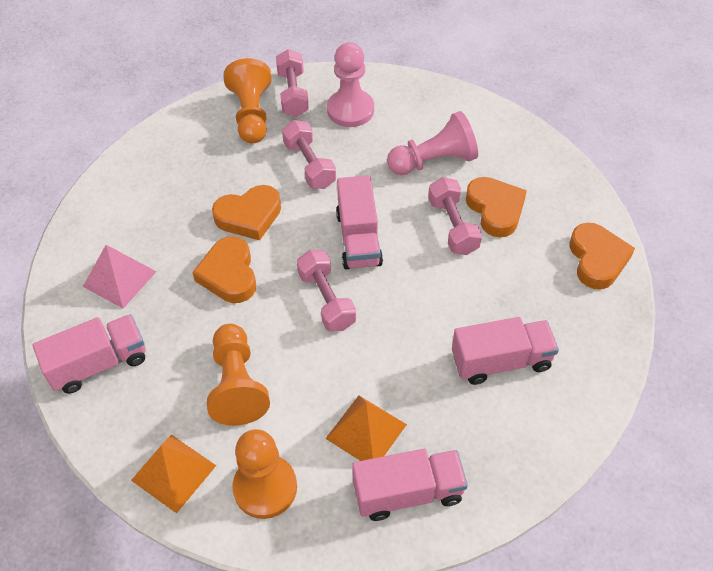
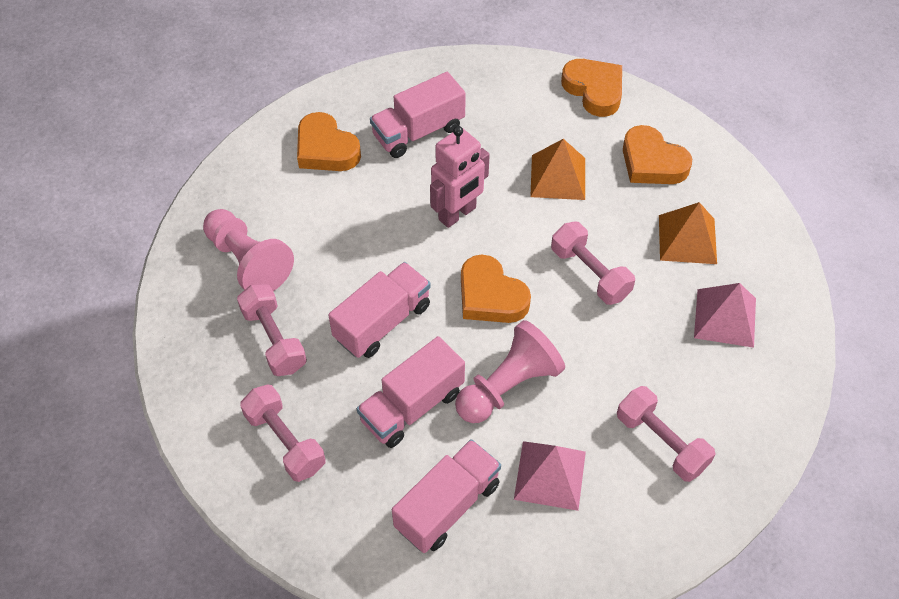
orange pawn: [207,324,270,426] [223,58,272,143] [232,429,297,519] = 3 -> none = 0
pink pyramid: [83,245,157,309] = 1 -> [514,441,586,511] [694,283,756,348] = 2
pink robot: none = 0 -> [430,126,490,228] = 1

